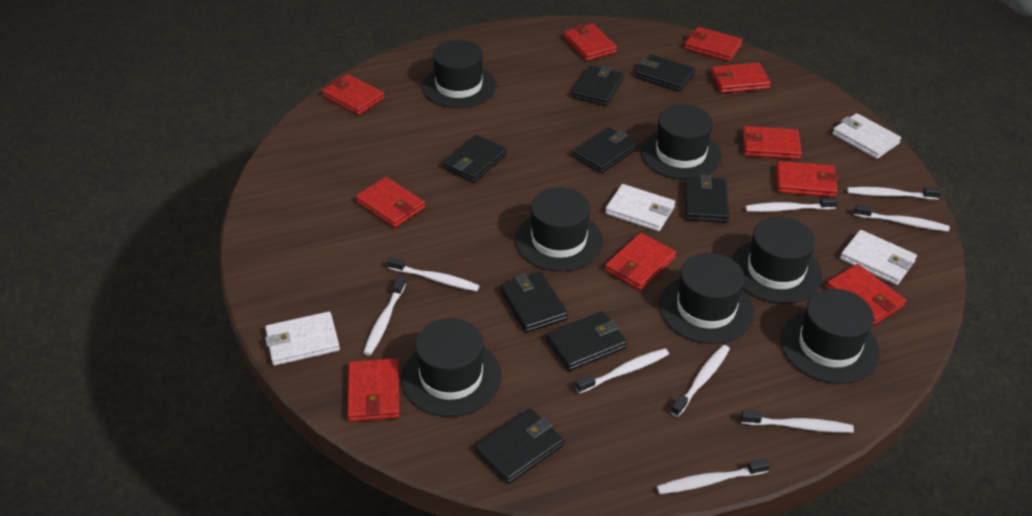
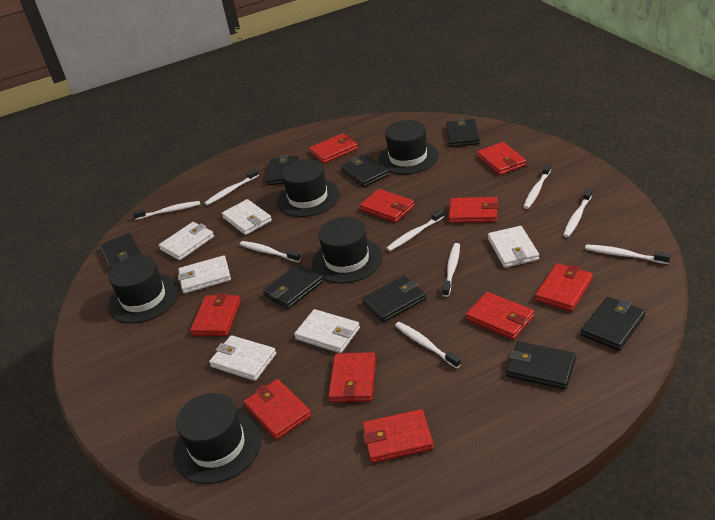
black hat: [401,318,501,417] [422,40,496,108] [515,187,603,271] [641,105,722,180] [659,253,754,344] [732,217,823,304] [780,289,880,384] = 7 -> [108,255,179,323] [173,393,262,484] [277,159,340,217] [312,217,383,283] [378,120,439,175] = 5
white wallet: [265,312,340,366] [605,184,675,231] [832,113,901,159] [840,230,917,285] = 4 -> [159,222,214,260] [178,256,231,294] [209,335,276,381] [222,199,272,235] [294,309,360,353] [488,226,539,268] = 6

